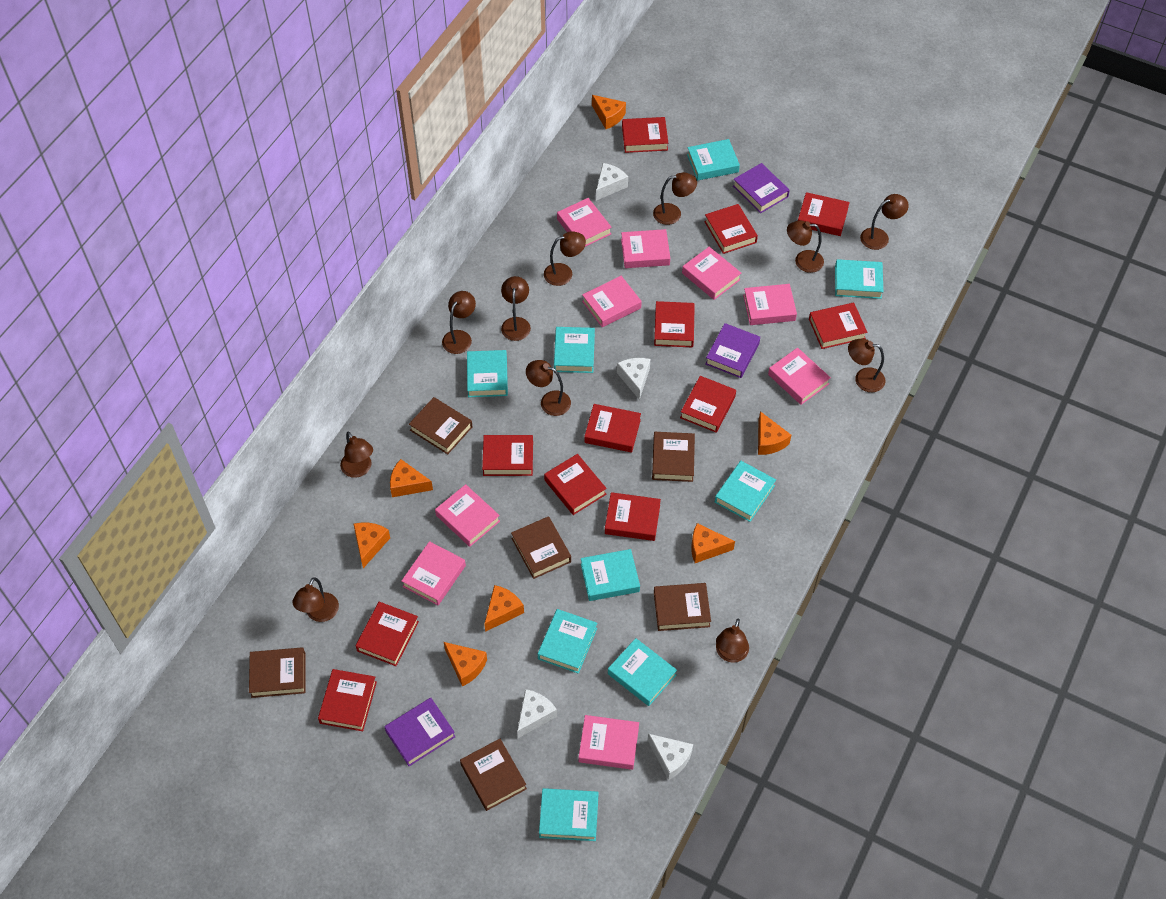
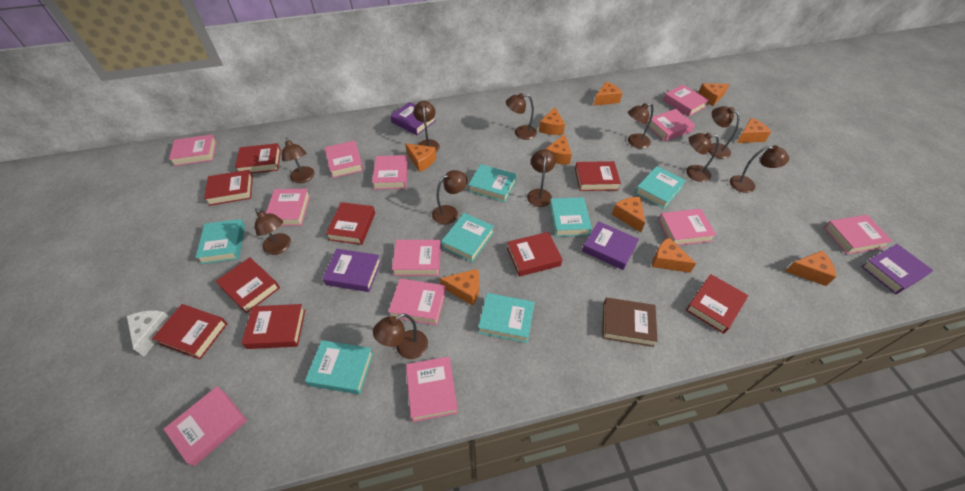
brown book: [249,647,305,698] [409,397,473,454] [460,739,527,811] [511,516,571,579] [652,432,695,482] [654,583,711,631] = 6 -> [602,297,658,347] = 1
orange cheese: [354,523,390,568] [390,459,433,497] [444,642,487,687] [484,585,524,632] [592,95,626,129] [691,523,735,563] [758,411,791,455] = 7 -> [405,143,436,172] [440,269,479,305] [539,107,565,135] [545,134,572,165] [594,82,622,106] [612,197,645,232] [652,237,696,273] [698,83,729,106] [737,118,772,143] [785,250,836,286] = 10
pink book: [402,541,466,605] [435,484,500,547] [557,198,612,247] [579,715,639,770] [582,276,642,327] [621,229,670,268] [682,247,741,300] [743,284,797,325] [768,348,831,405] = 9 -> [164,386,247,466] [169,134,217,166] [266,189,310,226] [325,141,364,178] [372,155,408,190] [388,279,446,325] [392,240,441,276] [406,357,458,422] [647,109,695,141] [658,209,716,246] [663,85,709,117] [824,215,892,255] = 12
purple book: [384,698,455,766] [706,323,760,378] [733,163,790,213] = 3 -> [322,249,381,292] [390,102,435,135] [582,221,639,270] [861,244,933,294] = 4
red book: [318,669,377,731] [356,602,419,666] [482,435,533,476] [544,454,607,515] [584,404,641,452] [605,492,661,541] [622,117,668,153] [654,301,695,347] [680,376,736,433] [704,204,758,254] [798,192,850,236] [809,303,868,349] = 12 -> [152,304,228,360] [204,170,253,206] [216,257,280,314] [235,143,281,173] [241,304,305,349] [326,202,375,245] [507,232,562,277] [575,161,621,191] [686,274,748,334] = 9
turquoise book: [467,350,508,397] [538,609,597,674] [539,788,598,841] [554,327,595,373] [581,549,640,601] [608,638,677,706] [687,139,740,181] [715,461,776,522] [835,259,883,299] = 9 -> [195,219,245,264] [305,340,374,394] [441,213,494,262] [468,164,517,202] [478,293,535,343] [549,197,592,237] [635,166,686,209] = 7
white cheese: [517,689,557,738] [596,163,628,200] [617,358,650,400] [648,734,693,780] = 4 -> [127,310,170,357] = 1

